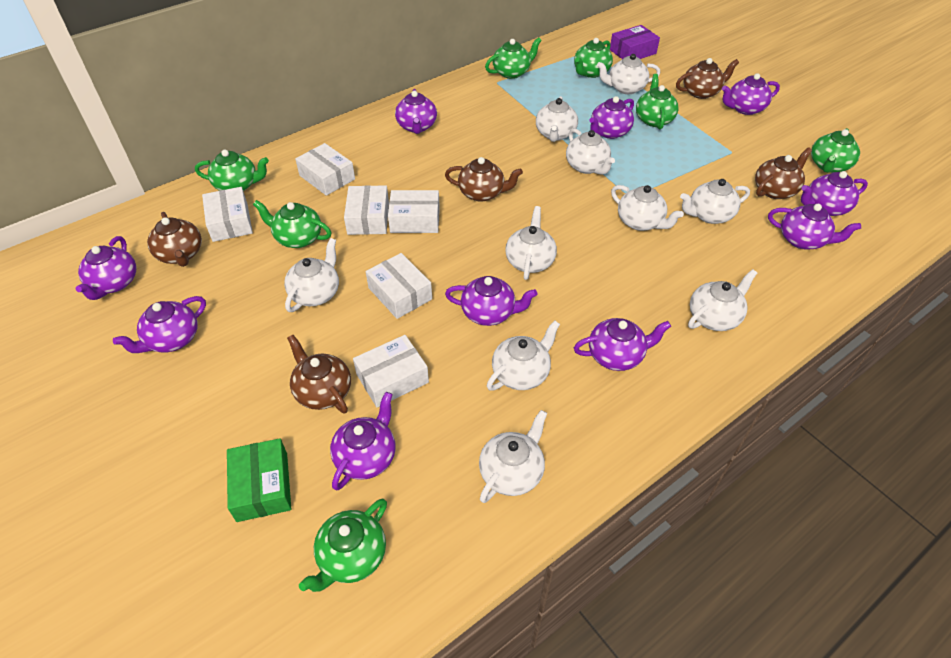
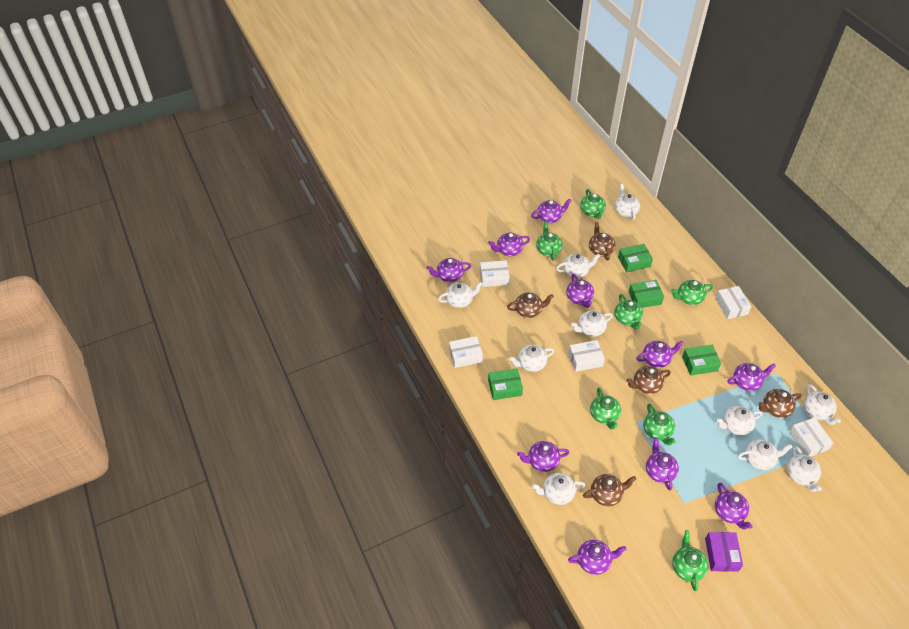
green box: [227,438,291,522] = 1 -> [488,368,523,400] [618,244,653,273] [629,280,664,308] [682,345,721,376] = 4
white box: [202,187,253,242] [295,143,355,196] [344,185,389,235] [353,335,429,408] [366,253,432,319] [388,190,440,233] = 6 -> [449,336,483,368] [480,260,510,287] [568,340,605,372] [715,286,751,319] [789,417,833,456] = 5

